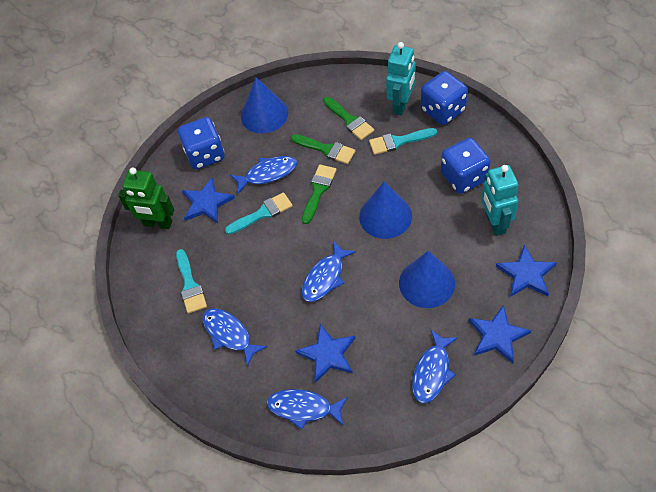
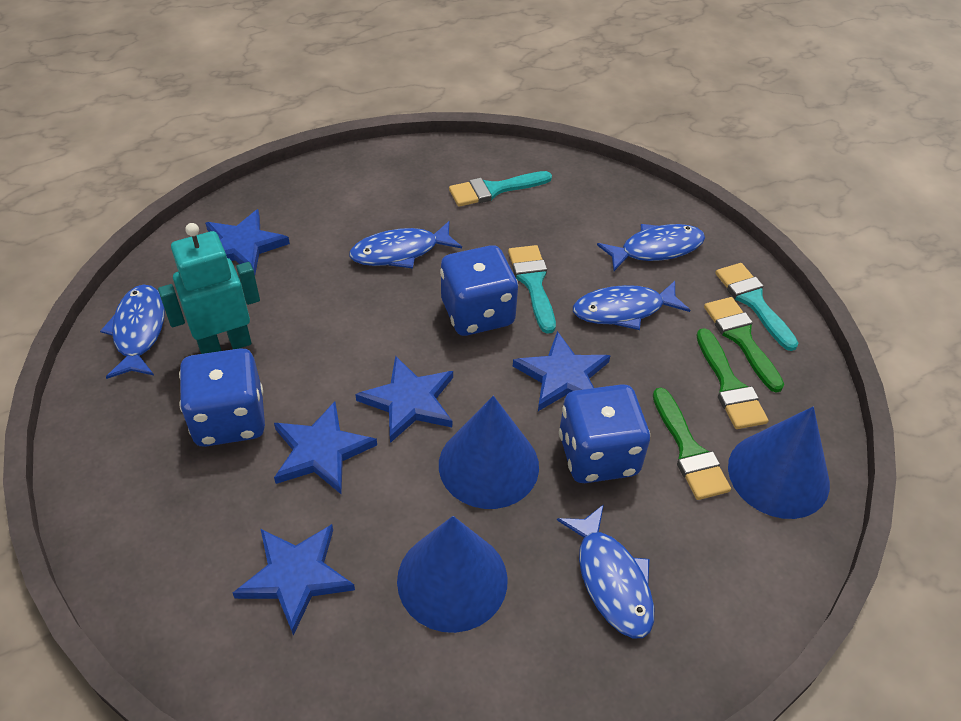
blue star: [182,177,235,224] [295,324,355,383] [469,305,531,363] [496,245,557,297] = 4 -> [205,209,290,275] [233,524,355,636] [274,401,377,494] [355,356,453,443] [513,331,611,411] = 5
green robot: [118,167,174,229] = 1 -> none = 0
turquoise robot: [386,42,416,116] [481,165,518,236] = 2 -> [158,223,260,354] = 1

